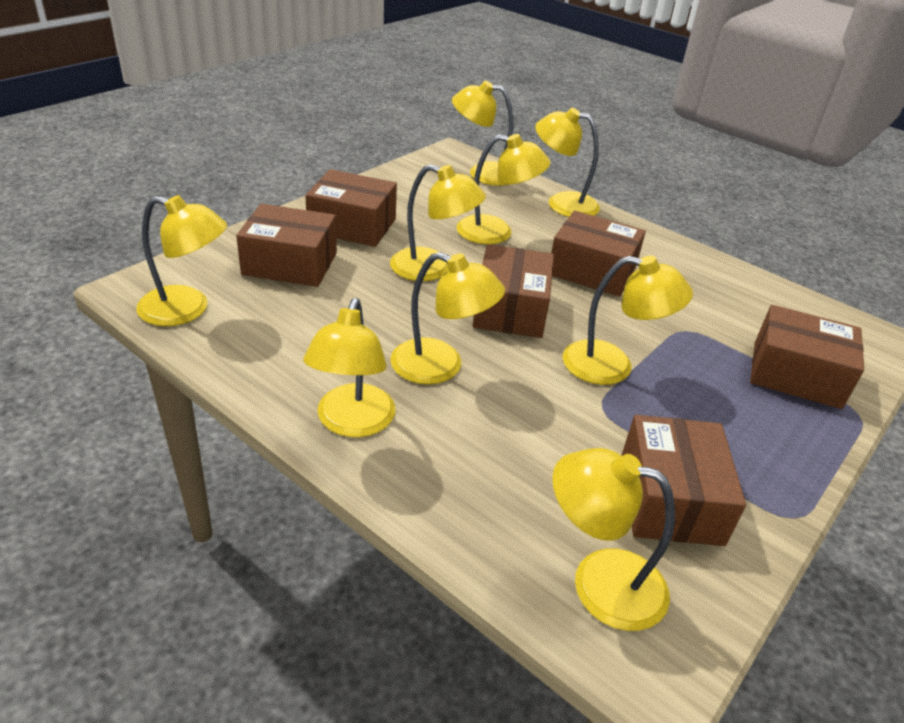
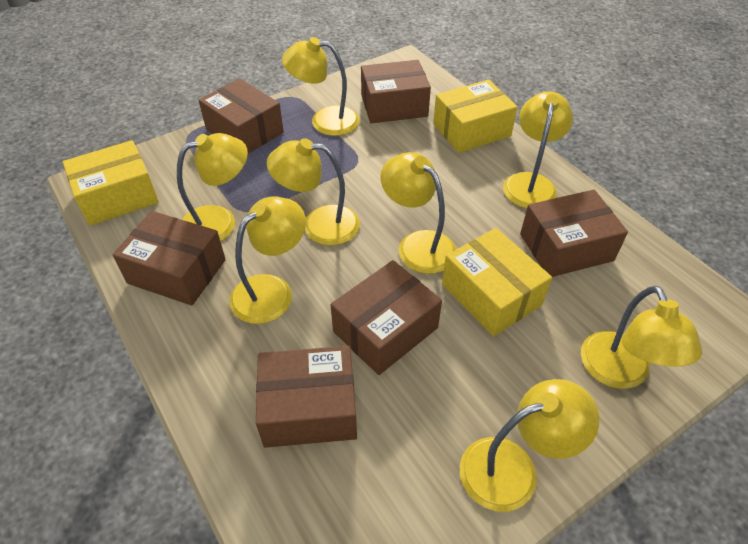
yellow box: none = 0 -> [63,140,159,226] [433,80,518,153] [442,228,552,336] = 3
yellow lamp: [136,195,227,326] [303,298,395,437] [390,164,486,281] [390,252,505,385] [452,81,513,186] [457,134,551,244] [535,108,600,217] [552,448,675,631] [563,256,693,385] = 9 -> [177,133,248,242] [230,196,306,324] [267,138,360,245] [282,37,359,136] [380,152,456,274] [460,379,599,512] [503,91,573,208] [581,286,702,389] = 8

